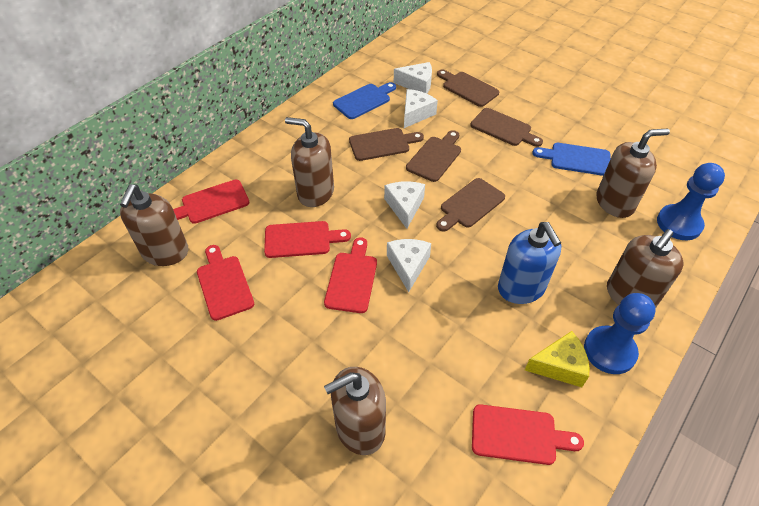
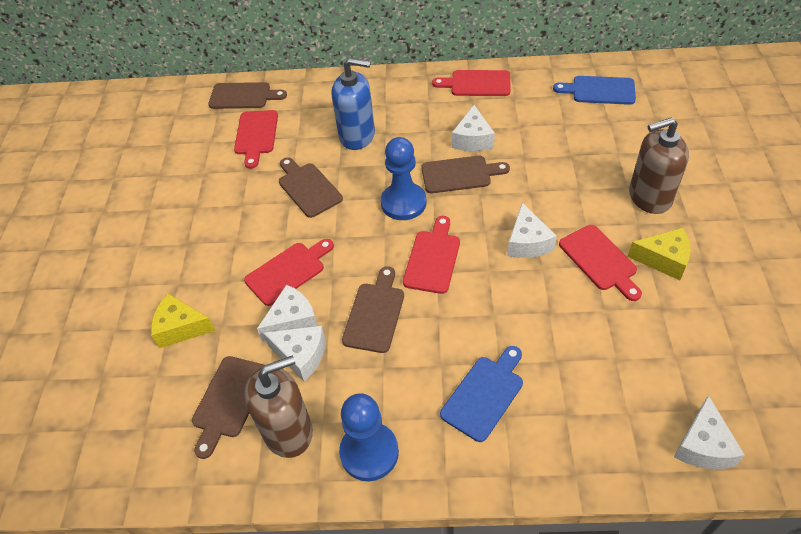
brown soap dispenser: [120,184,188,266] [285,117,334,207] [324,367,386,455] [596,129,670,218] [607,229,683,308] = 5 -> [244,356,313,458] [629,117,689,214] = 2
white cheese: [384,181,425,229] [387,239,431,292] [394,62,432,93] [404,89,438,128] = 4 -> [257,284,318,342] [263,326,325,382] [452,105,495,151] [507,203,557,258] [674,395,745,469] = 5
yellow cheese: [525,331,589,387] = 1 -> [151,294,215,348] [627,228,691,280] = 2

